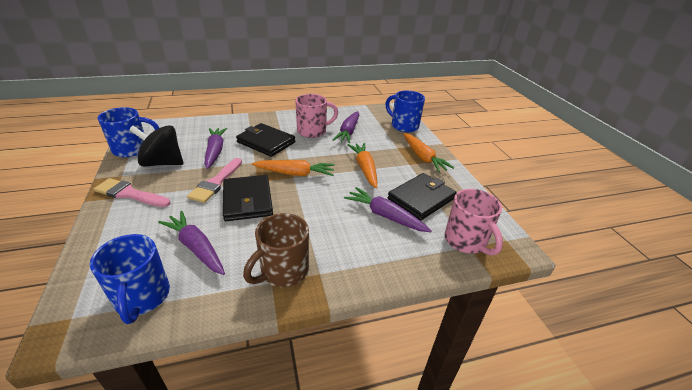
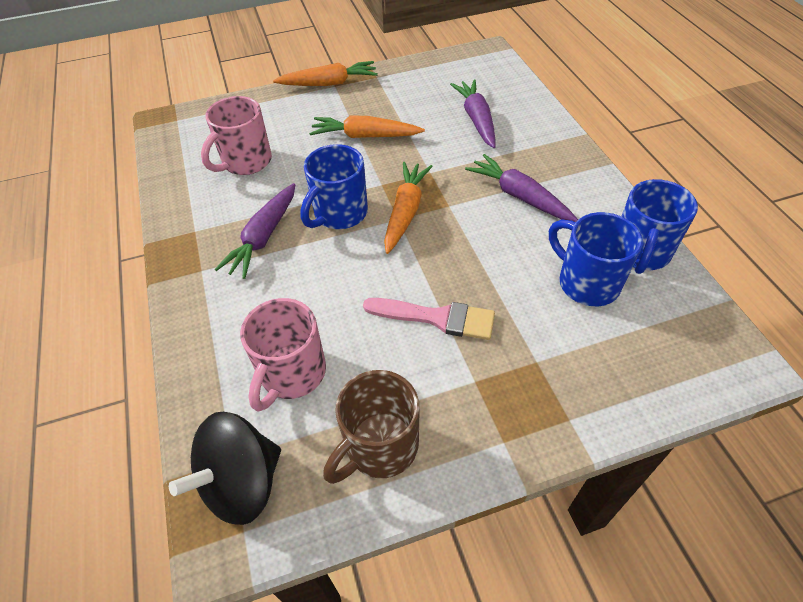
black wallet: [223,175,273,221] [236,123,295,157] [388,173,457,221] = 3 -> none = 0
pink brush: [94,178,171,207] [187,158,242,203] = 2 -> [363,298,495,340] = 1
purple carrot: [158,211,225,275] [204,128,227,169] [333,111,359,143] [344,187,432,232] = 4 -> [215,183,296,279] [450,79,495,148] [465,154,578,222] = 3

